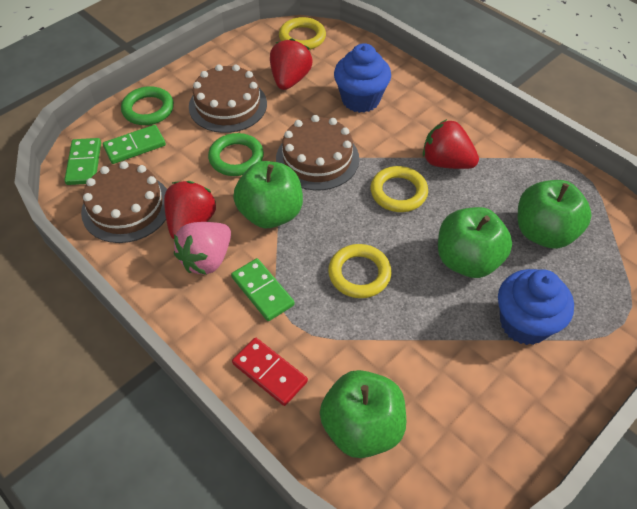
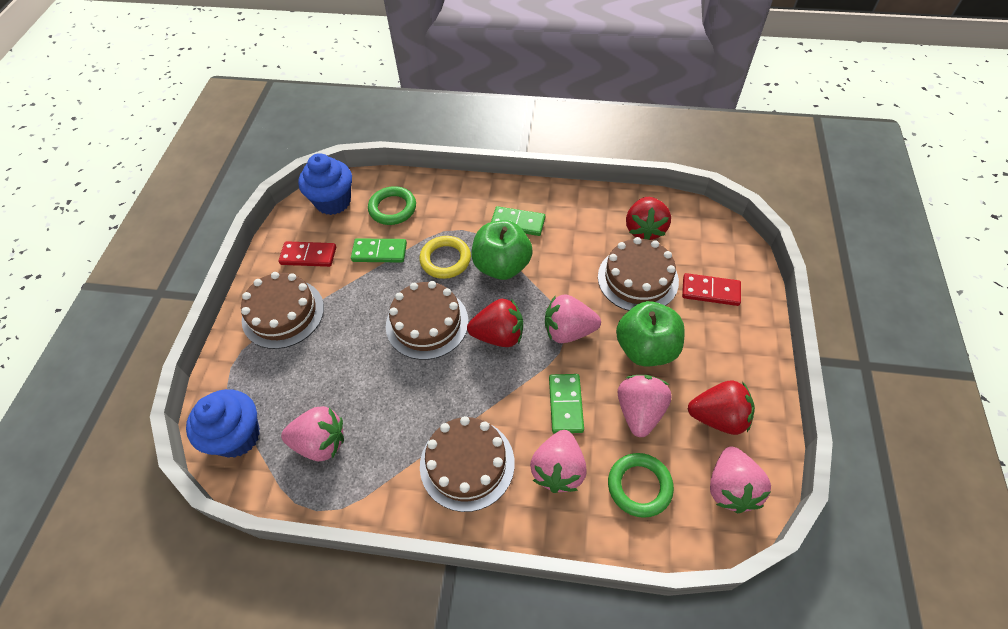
brown cake: [81,161,167,243] [189,64,267,133] [276,115,359,190] = 3 -> [241,272,324,349] [386,281,469,360] [420,416,515,512] [598,237,679,311] = 4
green apple: [233,161,303,228] [320,370,406,458] [438,207,512,278] [518,180,592,249] = 4 -> [471,220,533,280] [616,301,685,366] = 2
pink strawberry: [174,222,231,275] = 1 -> [281,406,344,461] [530,430,587,493] [545,294,601,343] [617,375,672,437] [710,446,771,513] = 5
red domino: [232,338,308,406] = 1 -> [279,241,336,267] [682,273,741,306] = 2
yellow ring: [279,17,326,50] [328,244,391,298] [371,166,428,212] = 3 -> [419,236,471,279] = 1

